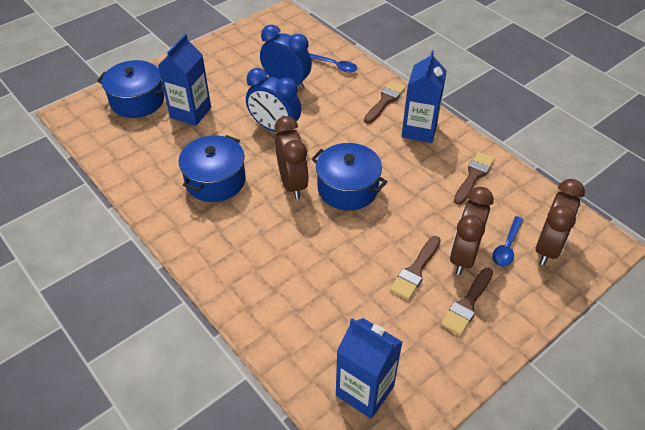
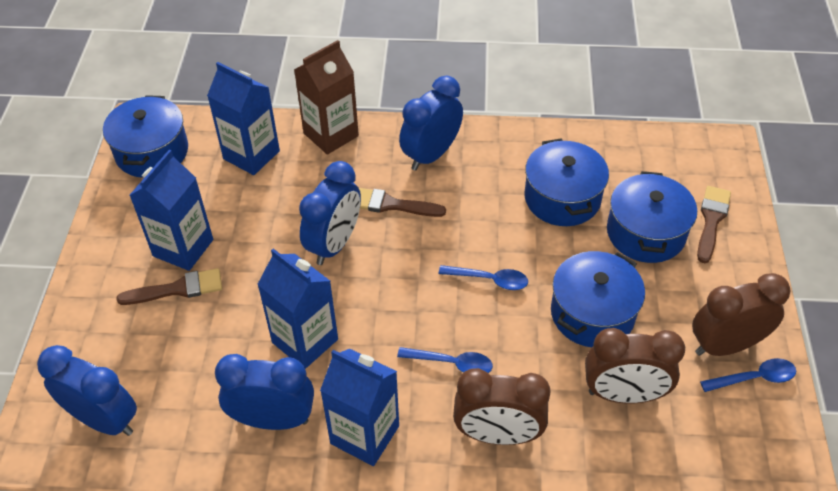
blue carton: [158,34,211,126] [336,318,402,419] [401,51,447,143] = 3 -> [129,150,213,271] [207,62,280,175] [257,248,338,369] [320,349,399,466] = 4
blue clock: [246,68,301,132] [260,25,312,90] = 2 -> [37,345,137,436] [215,354,314,430] [299,161,361,265] [399,76,463,171] = 4
blue pot: [97,60,164,118] [179,135,246,202] [311,143,387,210] = 3 -> [103,95,188,178] [525,138,609,226] [551,251,645,347] [607,171,697,263] = 4
blue spoon: [309,53,357,73] [492,216,524,267] = 2 -> [397,347,493,373] [439,265,528,290] [700,358,796,392] = 3
brown brush: [364,81,406,124] [390,236,441,300] [441,268,493,335] [454,152,495,205] = 4 -> [116,268,222,305] [359,188,446,217] [697,186,731,263] = 3
brown carton: none = 0 -> [294,40,359,155] = 1

